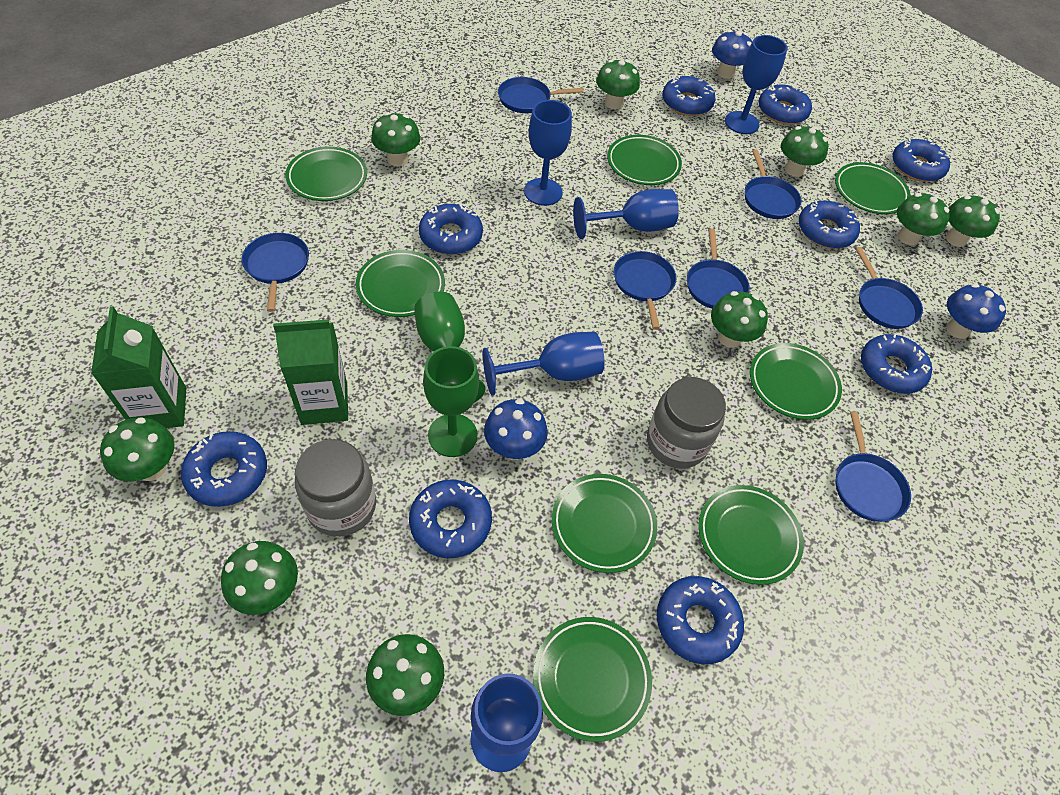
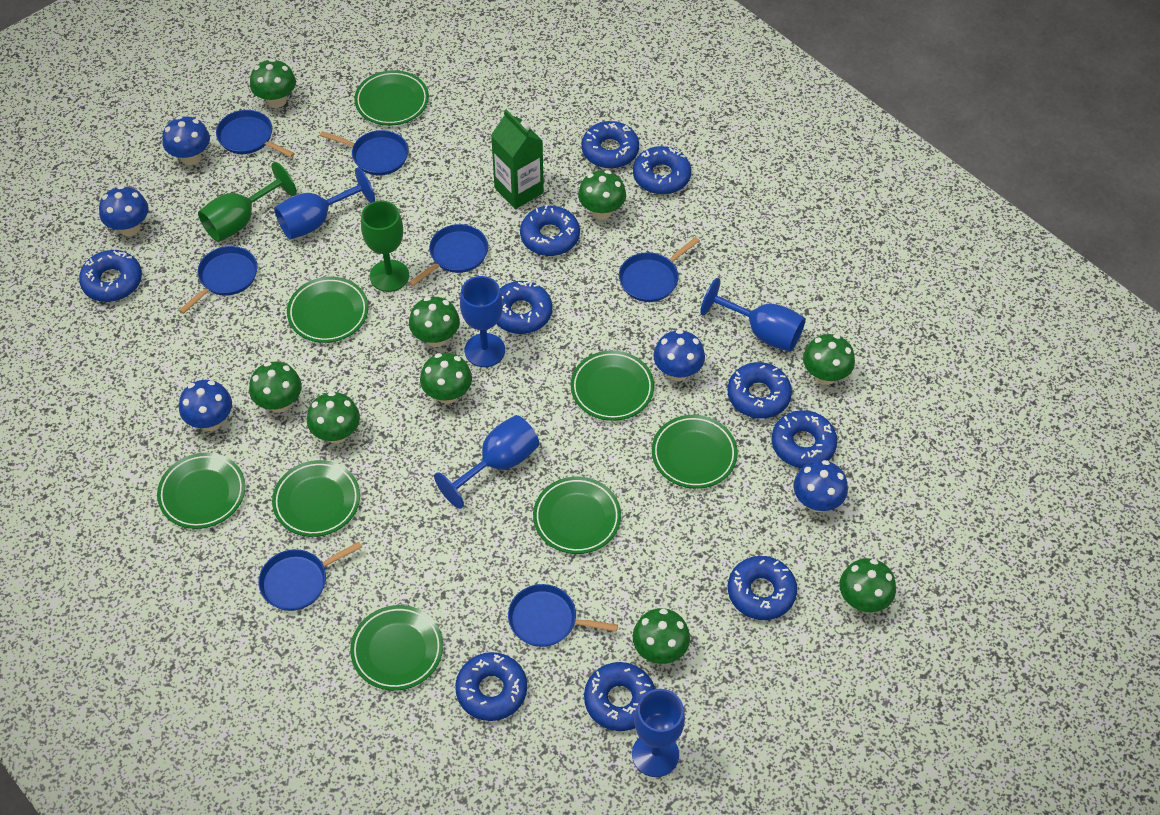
blue donut: [181,431,267,507] [409,480,492,558] [419,204,483,255] [657,576,744,664] [662,75,716,116] [758,85,812,125] [799,200,860,249] [861,333,932,394] [893,138,950,182] = 9 -> [79,250,142,302] [455,652,527,721] [497,281,552,334] [520,205,580,256] [581,121,639,169] [584,662,655,731] [633,146,691,195] [727,362,792,419] [728,556,797,620] [772,410,837,468] = 10
blue mushroom: [484,399,548,460] [712,30,752,79] [946,283,1006,339] = 3 -> [99,186,149,236] [162,116,210,165] [179,380,232,431] [653,329,705,381] [793,460,848,512] = 5
green carton: [91,306,186,428] [273,319,348,425] = 2 -> [491,110,544,209] = 1
grey jar: [295,439,376,537] [647,377,726,469] = 2 -> none = 0

